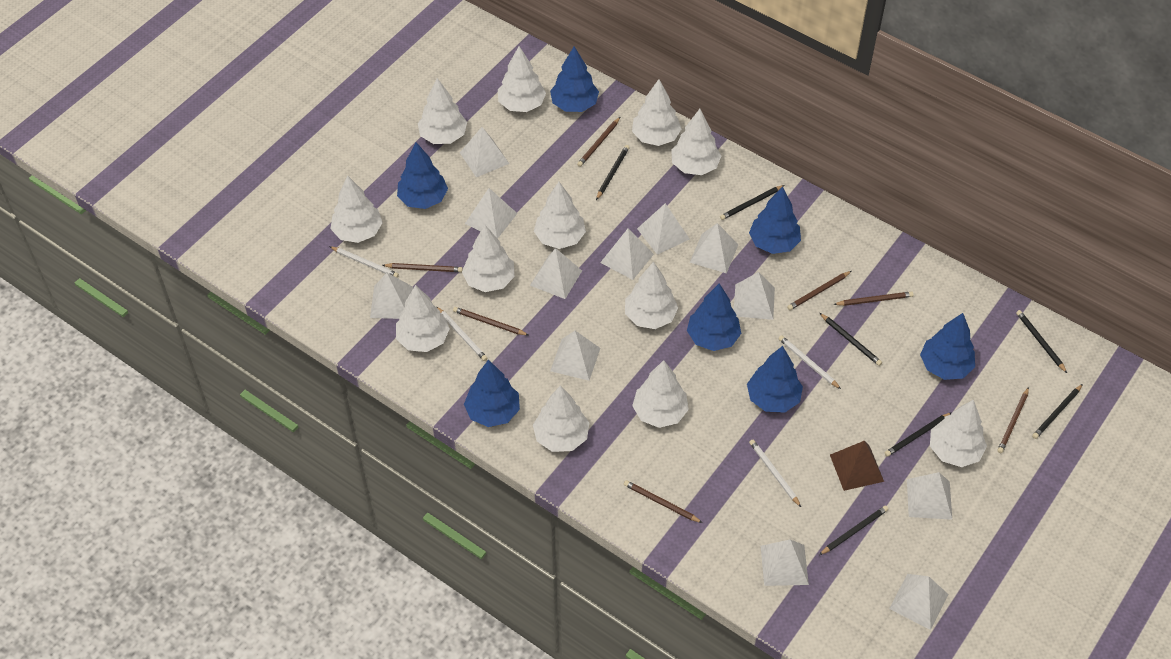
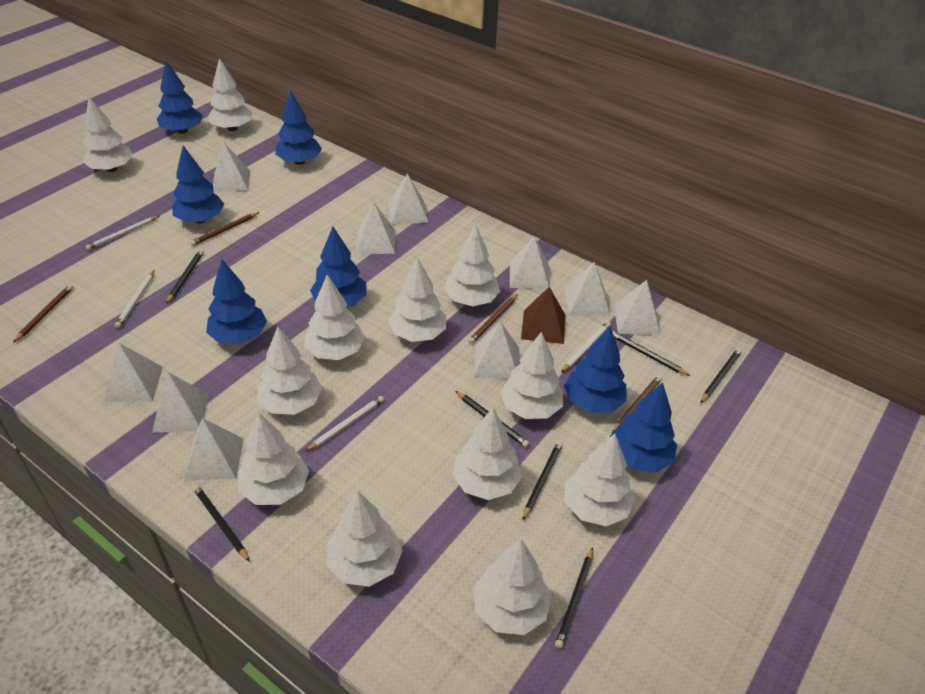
brown pencil: [383,263,463,272] [453,307,528,335] [577,117,620,167] [624,480,702,523] [787,271,851,310] [833,291,914,306] [997,387,1029,453] = 7 -> [13,284,73,343] [190,212,259,246] [468,294,518,344] [612,375,662,433] = 4
white pyramid: [370,273,413,319] [460,127,509,177] [465,188,518,239] [530,248,582,299] [550,331,600,381] [600,228,654,280] [637,203,689,255] [690,223,738,274] [734,272,775,320] [761,539,809,586] [889,574,948,630] [907,472,952,520] = 12 -> [104,343,163,402] [152,372,209,433] [184,418,244,480] [213,142,250,192] [356,202,395,254] [388,173,428,225] [474,321,519,379] [510,236,550,290] [564,261,610,316] [614,280,660,335] = 10

